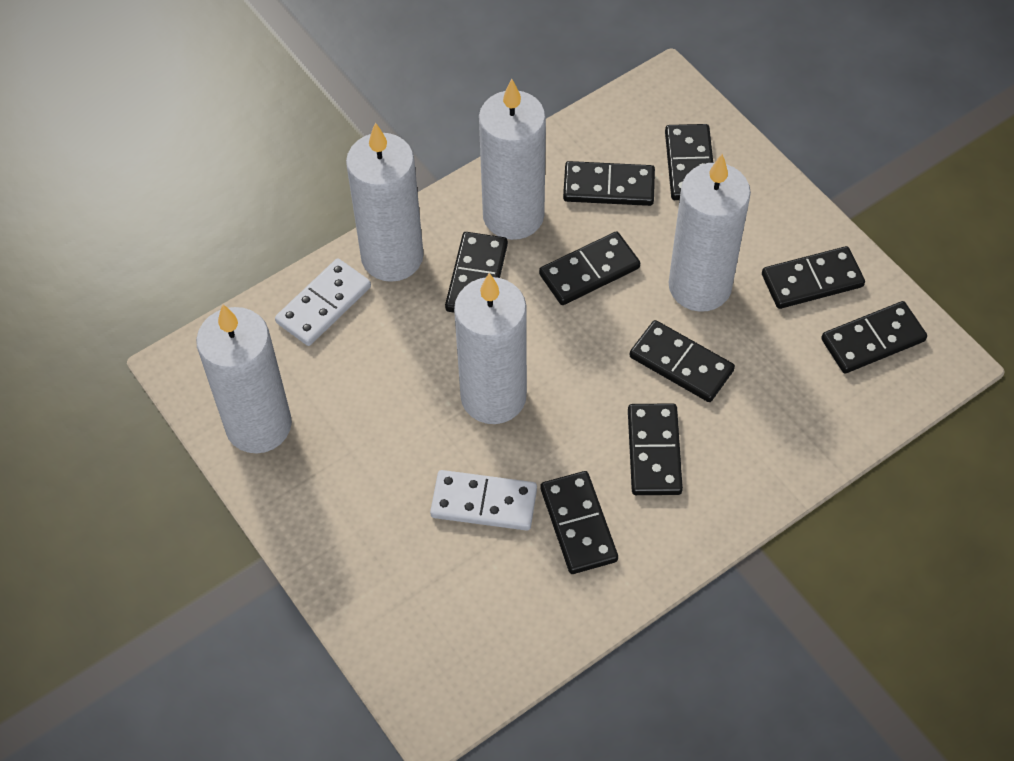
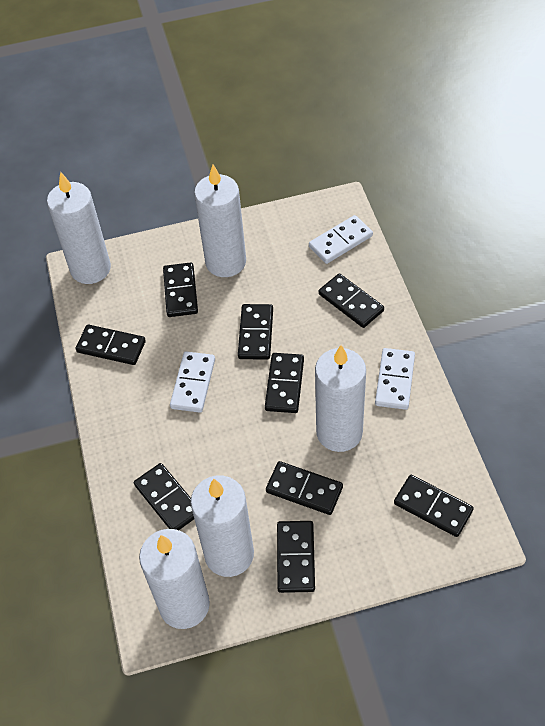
white domino: [275,258,371,346] [430,470,537,531] = 2 -> [170,351,215,413] [309,215,373,264] [375,348,415,410] = 3

